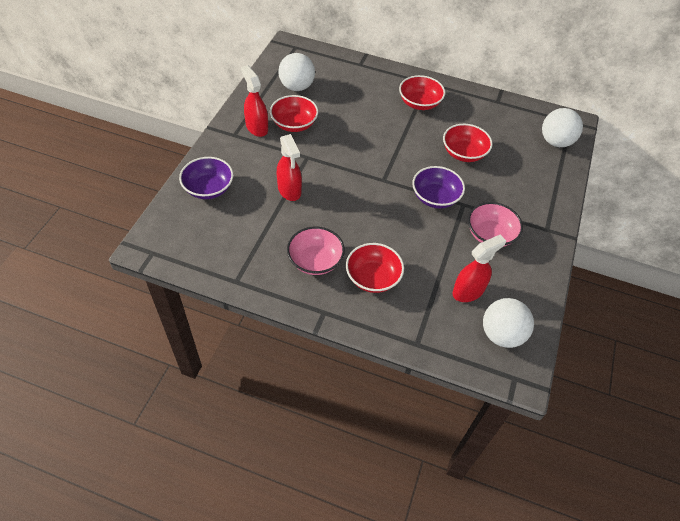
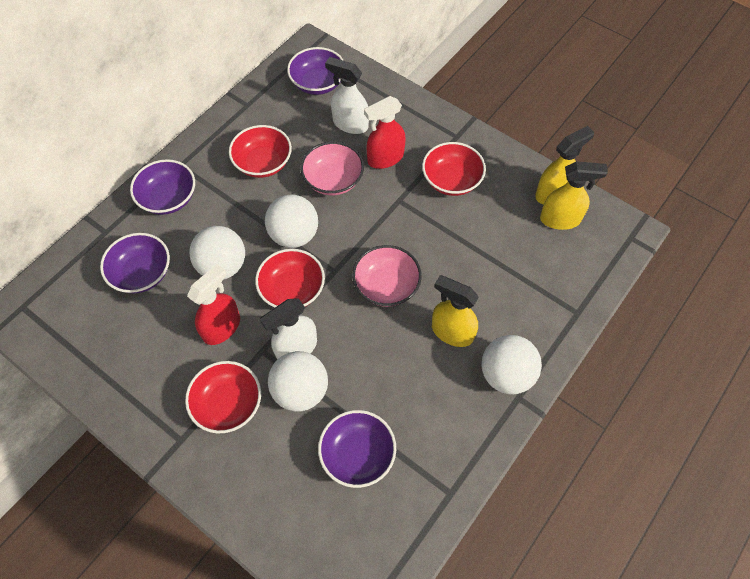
purple bowl: [179,157,233,199] [412,166,465,209] = 2 -> [100,233,170,293] [130,159,195,215] [287,47,344,95] [318,410,396,488] = 4
red spray bottle: [241,65,268,137] [277,134,302,201] [452,235,506,302] = 3 -> [187,264,240,345] [364,96,406,169] = 2
white ball: [278,53,315,91] [483,298,534,348] [542,108,583,147] = 3 -> [189,226,245,280] [265,195,318,248] [268,351,328,411] [482,335,542,394] = 4
white spray bottle: none = 0 -> [260,299,317,359] [325,57,369,134] = 2
yellow spray bottle: none = 0 -> [432,275,479,347] [535,126,594,204] [540,161,608,230] = 3

